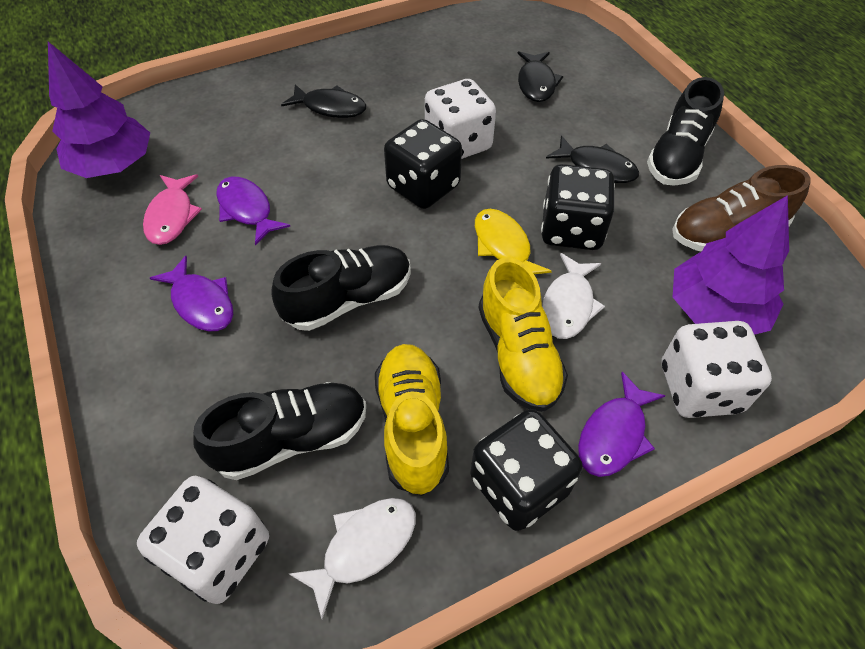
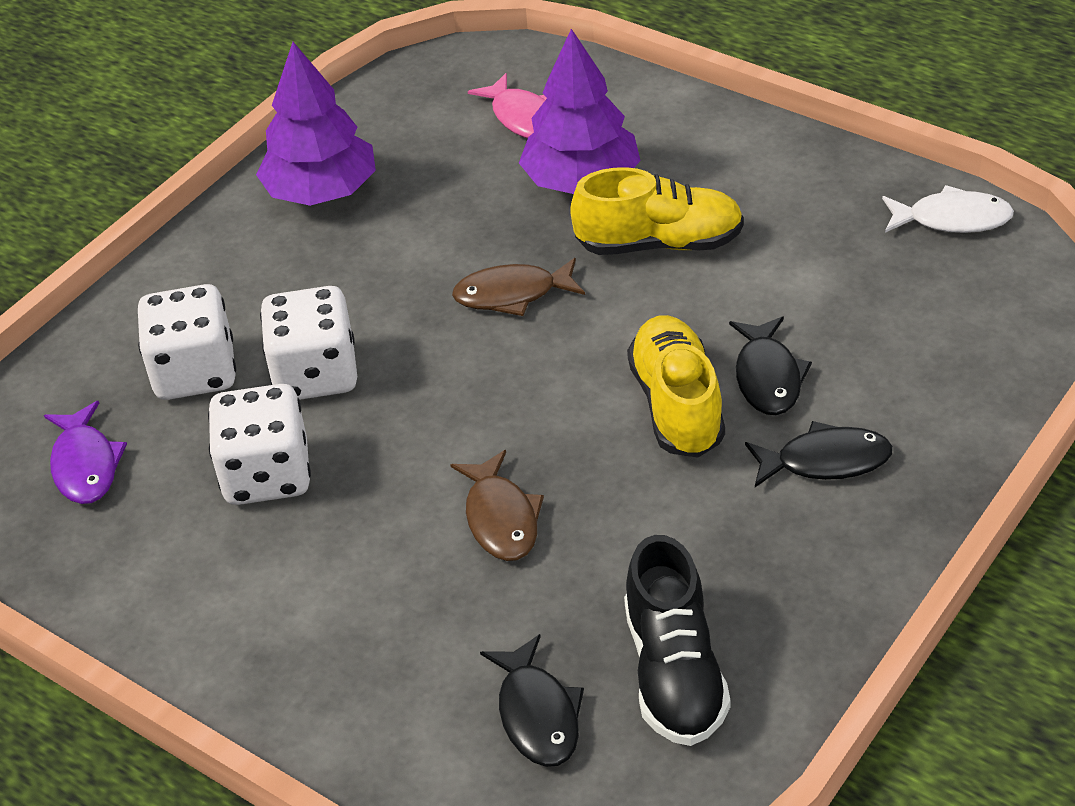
black dice: [384,119,462,209] [471,409,583,531] [541,164,615,250] = 3 -> none = 0
black shoe: [193,382,366,480] [271,245,411,331] [647,77,724,186] = 3 -> [624,535,730,746] = 1
brown fish: none = 0 -> [450,450,544,561] [452,258,585,316] = 2
brown shoe: [672,165,810,252] = 1 -> none = 0
purple fish: [150,256,233,331] [216,176,290,245] [578,372,666,477] = 3 -> [44,401,127,504] = 1
white fish: [289,498,416,619] [542,253,605,339] = 2 -> [882,185,1014,233] = 1
yellow fish: [475,209,552,274] = 1 -> none = 0

